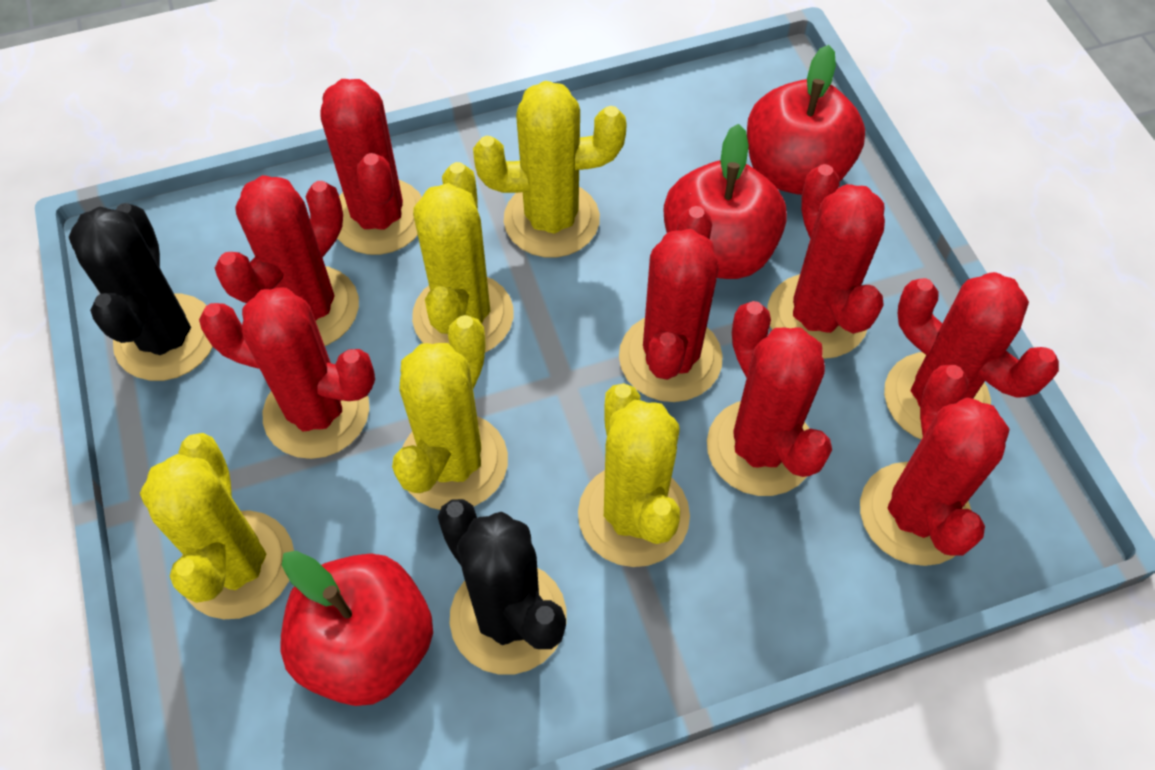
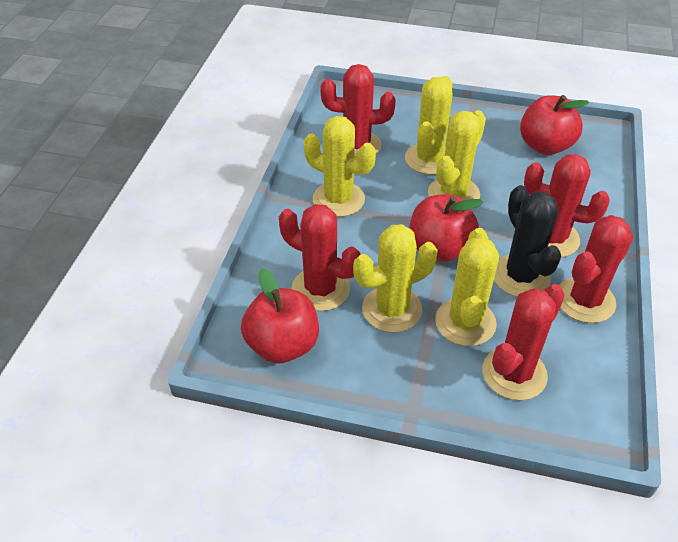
black cactus: [69,203,213,381] [438,499,566,675] = 2 -> [494,185,561,297] = 1
red cactus: [199,287,375,459] [215,175,359,346] [320,79,422,255] [619,206,723,402] [707,301,832,496] [767,164,885,359] [860,365,1010,566] [884,272,1059,440] = 8 -> [279,204,361,311] [320,64,395,157] [482,284,565,400] [524,154,610,258] [559,215,634,323] = 5

